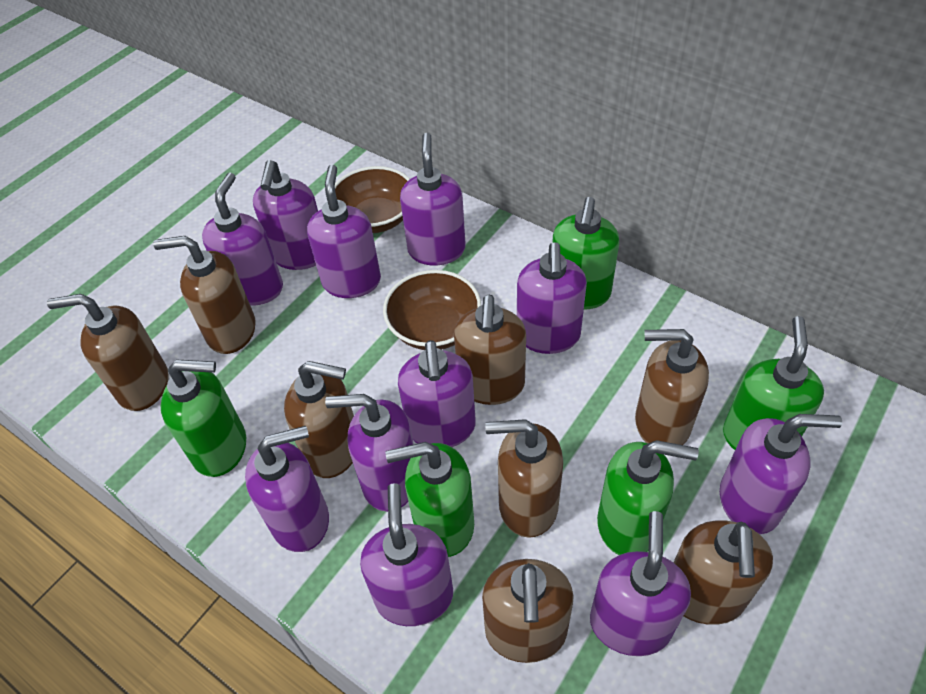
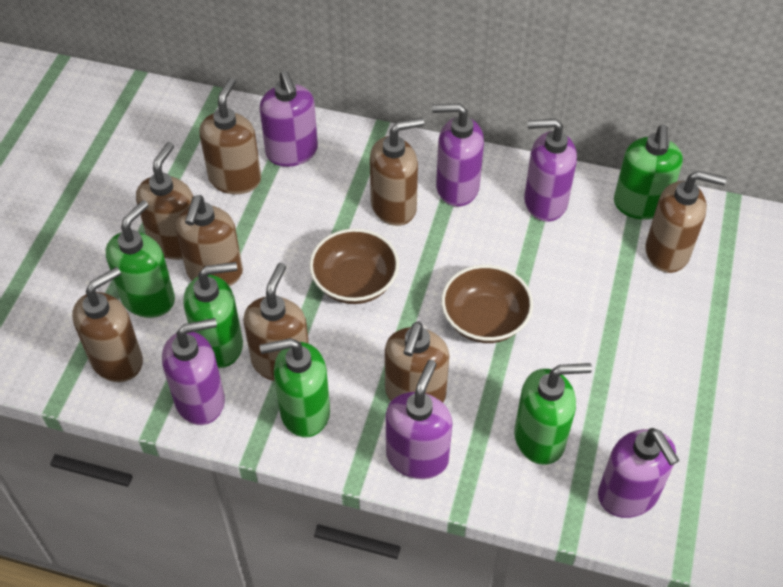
purple soap dispenser: [202,173,283,306] [245,426,329,552] [253,160,318,270] [307,165,381,298] [325,394,414,512] [360,483,453,626] [398,340,476,447] [400,133,466,265] [517,242,587,354] [590,511,691,656] [720,414,842,534] = 11 -> [162,318,225,425] [260,71,318,167] [386,360,452,479] [432,103,484,207] [524,118,577,222] [598,428,679,518] = 6

